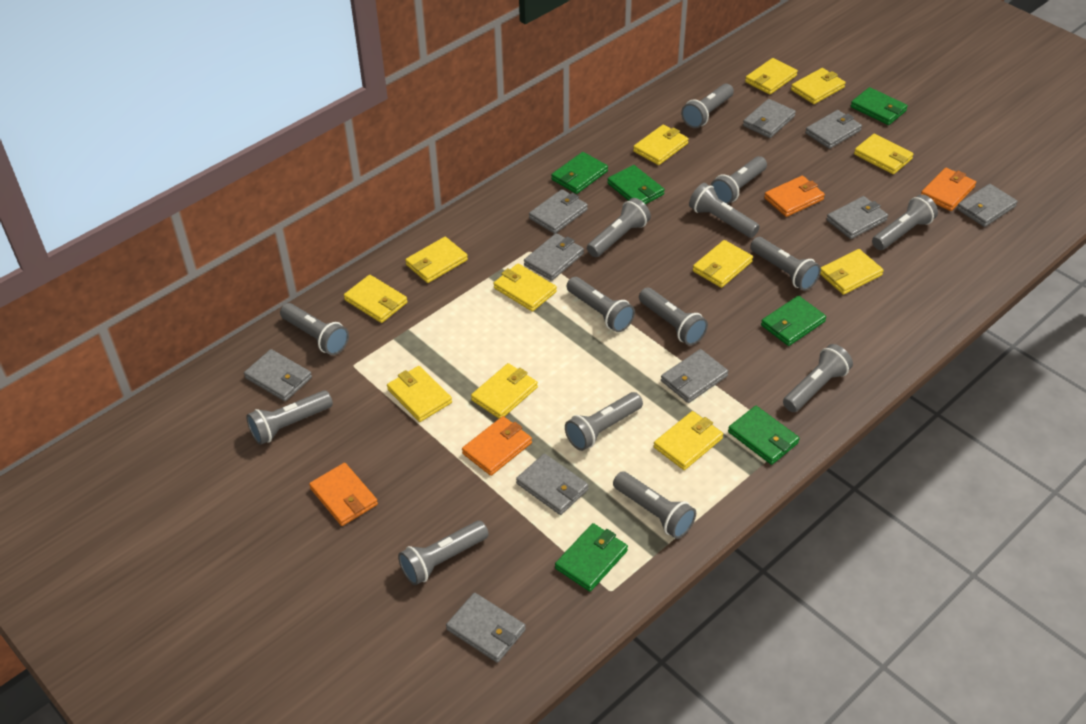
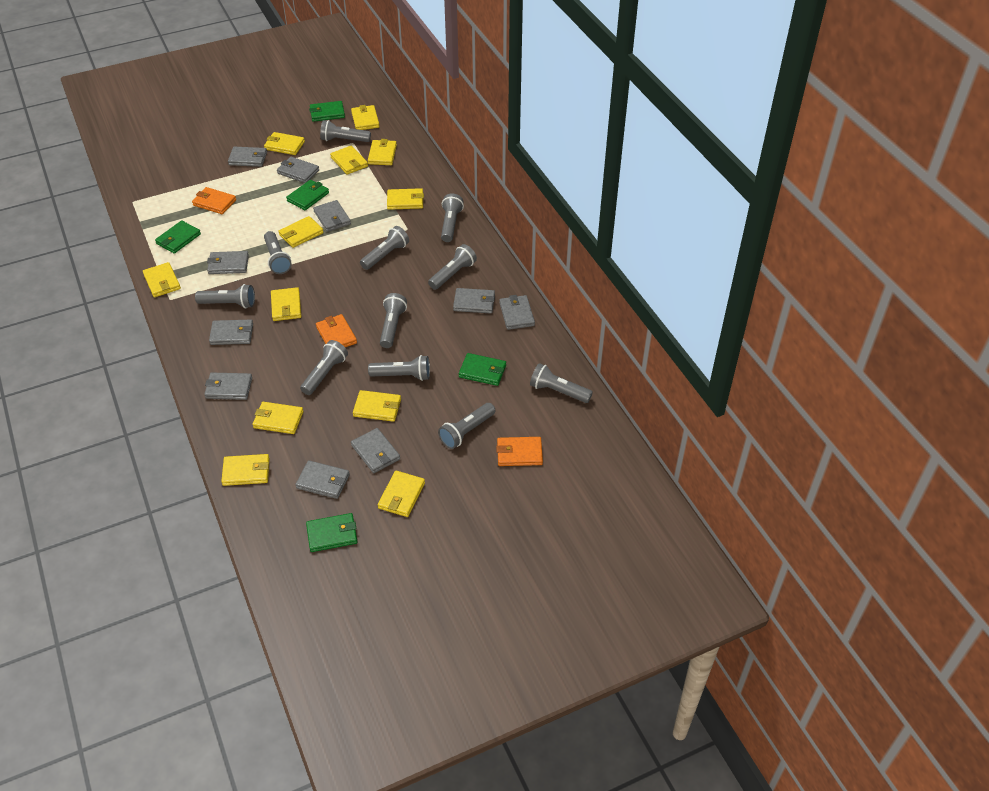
green wallet: [551,152,608,194] [555,523,628,592] [607,165,665,204] [728,406,800,465] [761,296,826,346] [851,87,908,125] = 6 -> [155,220,201,254] [286,180,329,210] [306,513,358,552] [309,101,345,122] [459,353,506,386] = 5
grey flashlight: [246,390,333,445] [280,303,349,355] [398,521,489,585] [565,392,643,451] [567,277,635,332] [587,198,651,257] [613,471,696,539] [639,288,708,345] [681,84,734,128] [689,183,760,238] [710,156,767,204] [750,237,821,291] [783,344,853,412] [872,194,938,250] = 14 -> [195,284,255,308] [264,231,292,274] [300,340,348,395] [320,120,371,142] [360,226,409,270] [368,355,430,381] [380,293,407,348] [428,244,477,290] [438,403,496,449] [441,193,464,242] [530,363,593,403] = 11
orange wallet: [309,463,378,526] [462,416,532,476] [764,176,825,217] [921,168,976,211] = 4 -> [192,187,236,214] [316,314,357,347] [496,437,543,466] = 3

